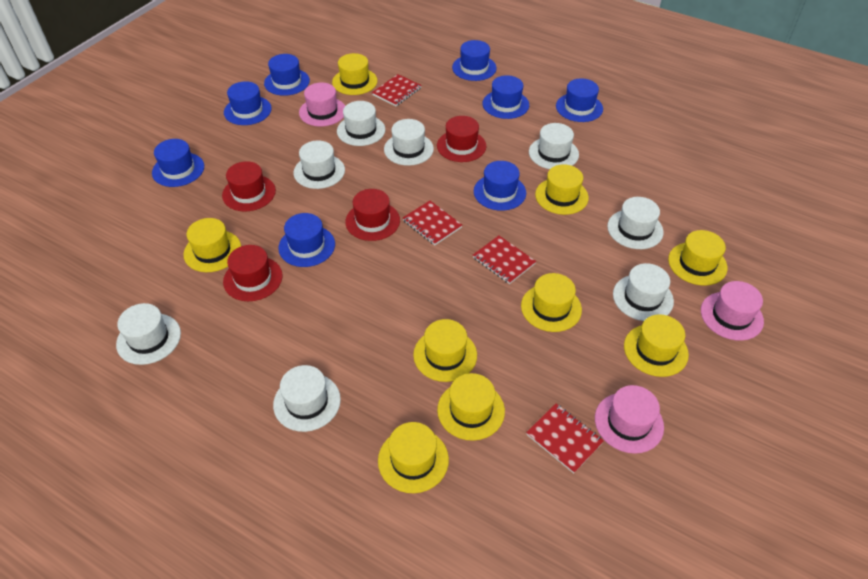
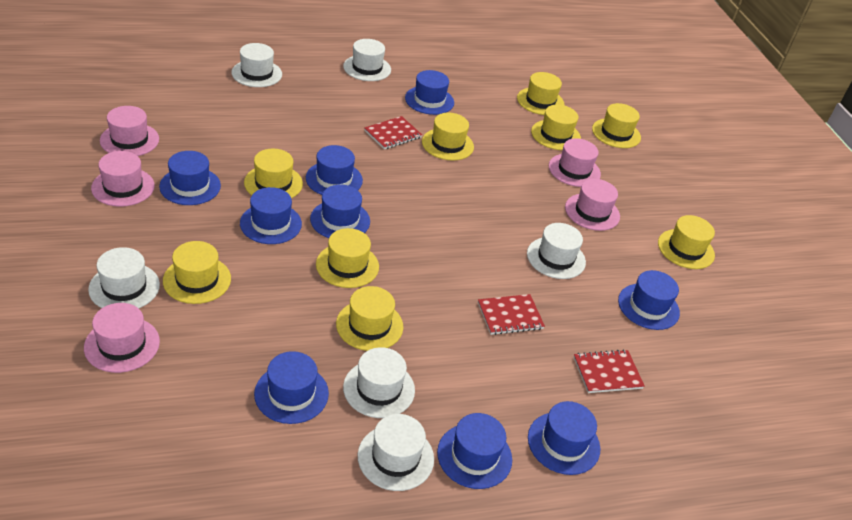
blue hat: [152,139,204,187] [224,81,272,125] [264,54,310,96] [278,213,335,267] [452,40,497,81] [474,161,526,211] [483,75,529,119] [556,78,603,122] = 8 -> [159,151,221,205] [240,187,302,244] [254,351,329,424] [306,145,363,195] [310,185,370,238] [405,70,454,115] [437,413,512,489] [528,401,600,475] [618,270,680,330] = 9
pink hat: [299,83,345,126] [595,385,664,454] [701,281,764,341] = 3 -> [84,303,160,373] [91,151,155,207] [100,106,159,156] [549,138,601,187] [565,179,620,231] = 5
red hat: [222,161,276,211] [223,245,283,301] [345,189,400,241] [437,116,486,162] = 4 -> none = 0
red notebook: [372,74,422,106] [403,201,462,245] [473,236,536,284] [526,404,604,473] = 4 -> [364,116,422,149] [478,294,545,335] [574,349,645,393] = 3
white hat: [116,303,181,365] [273,365,341,432] [293,140,345,189] [337,101,385,146] [384,119,434,166] [529,123,579,169] [607,197,664,249] [613,263,674,321] = 8 -> [88,247,160,308] [232,43,282,87] [343,39,391,81] [343,347,415,418] [358,414,434,491] [527,223,586,279] = 6

